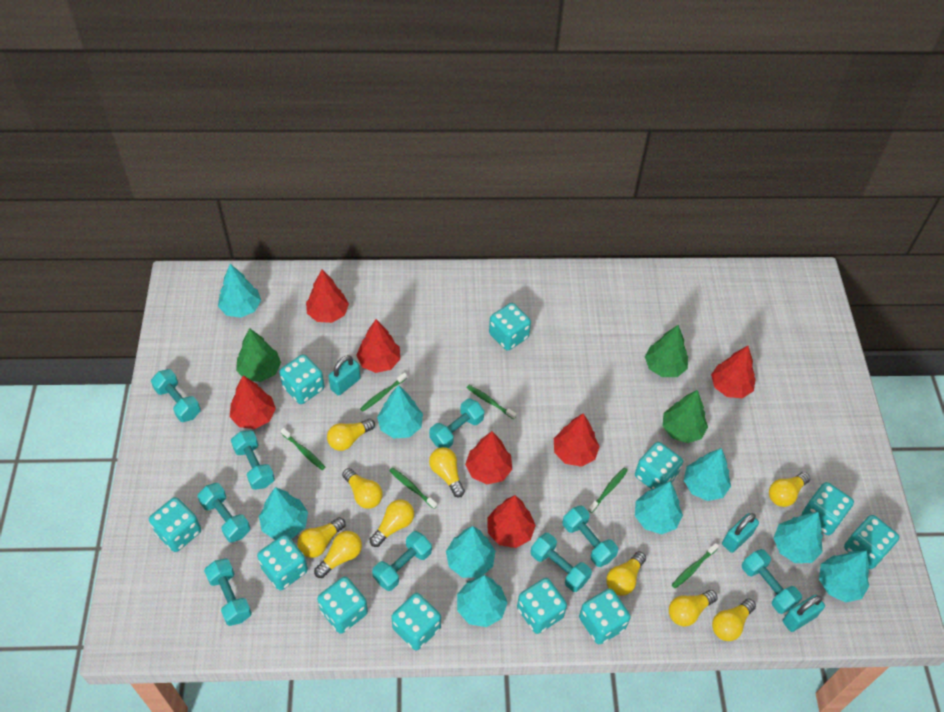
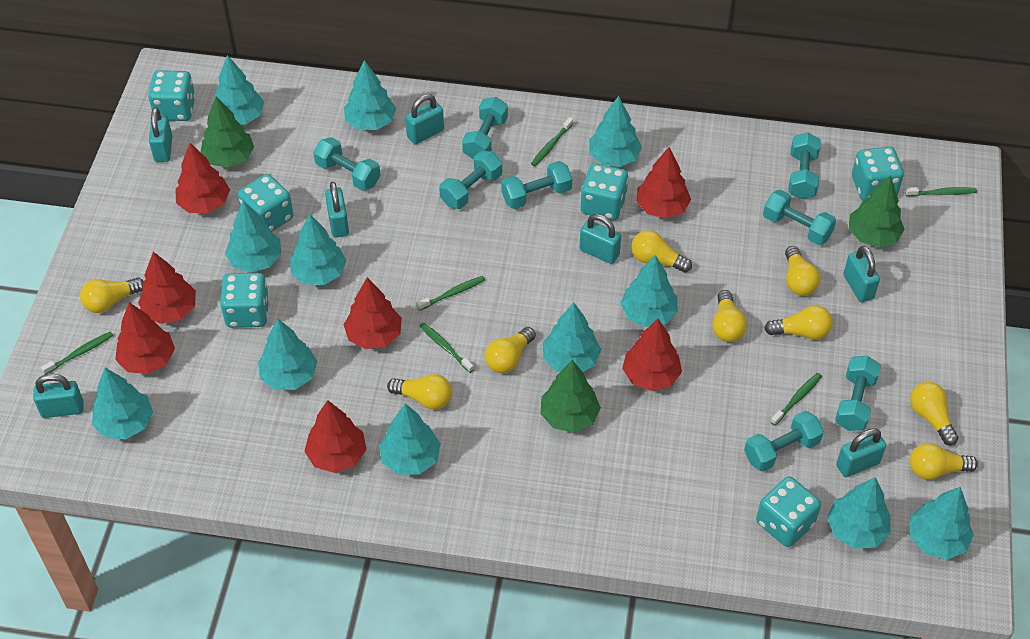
turquoise dice: [149,497,201,552] [257,535,308,590] [279,354,324,404] [317,576,368,634] [391,593,441,650] [489,303,531,351] [517,578,567,634] [579,589,631,644] [635,442,683,489] [802,482,854,535] [844,515,899,569] = 11 -> [148,70,195,121] [220,273,269,328] [238,174,293,232] [581,163,628,220] [756,476,821,547] [852,147,904,200] = 6
turquoise dumbbell: [151,369,201,422] [198,483,250,543] [204,559,252,626] [231,430,275,490] [372,531,432,591] [429,399,484,448] [530,533,592,592] [563,505,618,567] [742,549,802,614] = 9 -> [313,137,381,191] [439,150,502,209] [462,97,508,160] [501,161,572,209] [744,411,824,471] [763,190,836,245] [788,132,821,199] [835,356,881,431] = 8
turquoise padlock: [328,355,361,396] [722,513,759,553] [783,595,825,632] = 3 -> [33,374,84,418] [149,107,172,162] [325,182,349,238] [405,94,444,144] [580,214,621,264] [836,428,886,477] [843,246,880,302] = 7
turquoise tree: [218,264,261,318] [259,487,308,540] [377,385,423,438] [446,526,495,578] [457,575,508,627] [635,482,683,534] [684,448,731,501] [774,512,823,563] [819,551,869,603] = 9 -> [92,368,153,439] [212,55,264,125] [225,201,281,273] [258,319,318,390] [290,214,347,285] [344,60,396,130] [379,403,441,475] [543,302,601,372] [589,96,642,167] [620,255,678,327] [827,477,890,549] [910,487,974,560] = 12
yellow light bulb: [297,517,346,558] [314,531,362,578] [327,419,375,451] [342,468,383,509] [369,499,414,547] [429,447,465,497] [606,551,646,596] [669,590,718,627] [712,598,756,641] [769,472,810,507] = 10 -> [80,277,144,313] [387,374,452,410] [485,327,536,373] [631,230,692,273] [712,290,747,342] [764,305,833,340] [785,246,820,296] [910,382,958,446] [910,443,978,480] = 9

